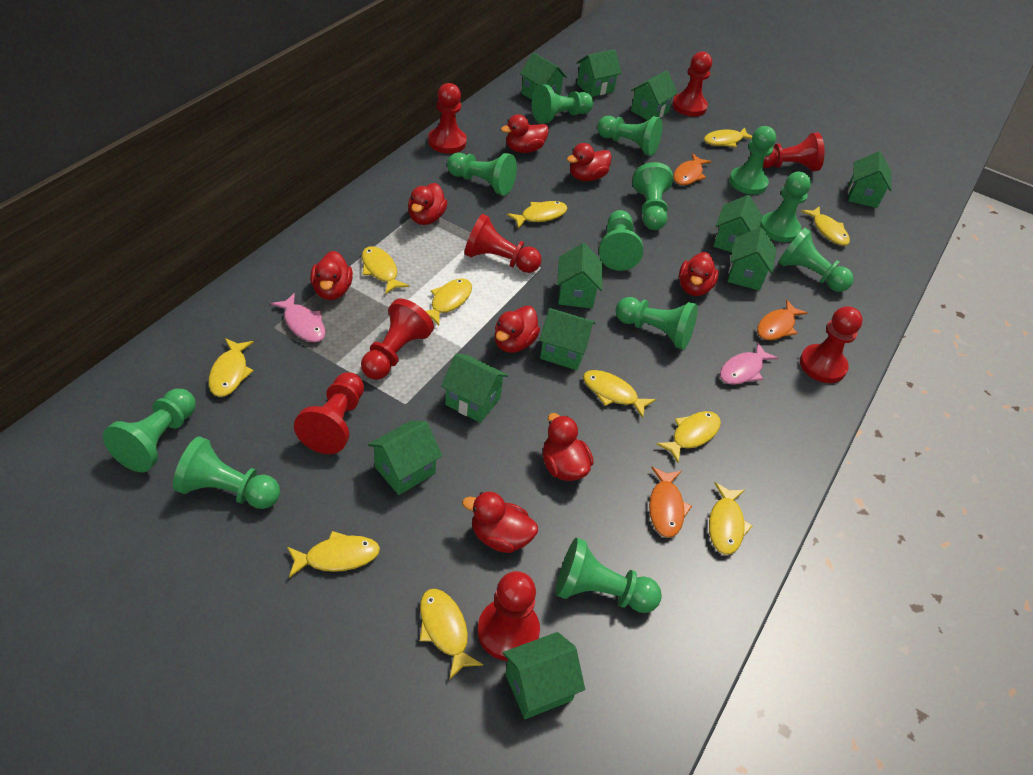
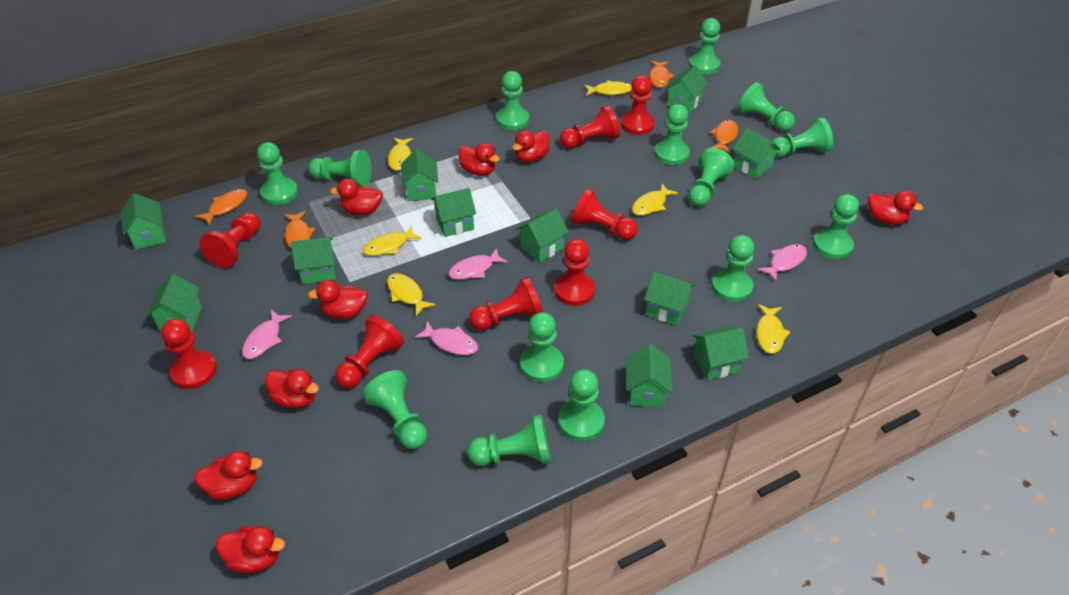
green pawn: [103,389,196,472] [173,436,280,509] [447,153,517,196] [532,85,593,124] [556,538,662,613] [597,116,663,156] [599,210,643,271] [616,297,698,350] [633,162,673,230] [729,126,776,195] [760,172,811,242] [778,228,854,292] = 12 -> [257,142,298,205] [308,150,372,186] [362,370,427,449] [467,414,551,466] [496,71,529,130] [520,312,564,382] [558,369,605,441] [654,104,690,165] [689,18,721,74] [689,148,735,207] [712,235,754,302] [737,82,795,131] [772,117,833,158] [813,194,859,259] = 14
orange fish: [649,467,692,538] [673,153,711,185] [757,300,808,340] = 3 -> [195,189,247,225] [284,211,315,249] [649,61,674,88] [710,120,738,153] = 4
pink fish: [270,293,326,343] [720,343,778,385] = 2 -> [242,310,292,359] [415,321,478,355] [448,248,508,280] [758,244,807,281] = 4
yellow fish: [209,338,254,397] [287,531,380,578] [362,246,409,294] [420,589,483,680] [426,278,472,326] [507,201,567,229] [583,370,656,418] [656,411,721,463] [704,127,752,147] [709,482,752,555] [801,206,850,246] = 11 -> [363,225,422,256] [387,273,436,316] [388,138,413,171] [584,80,632,96] [632,184,678,216] [756,304,790,354] = 6

